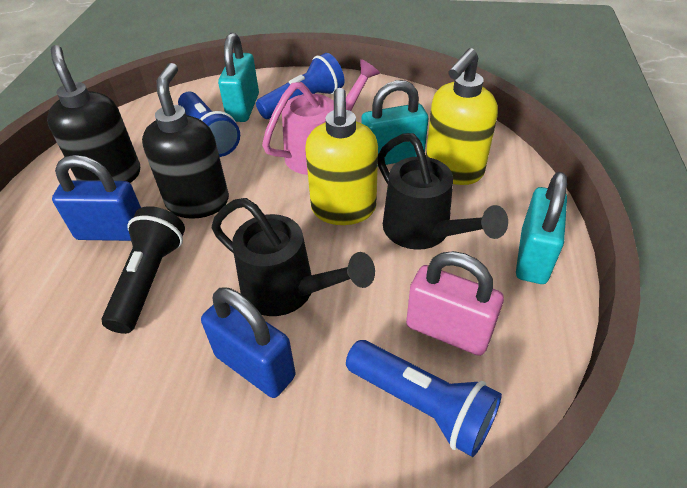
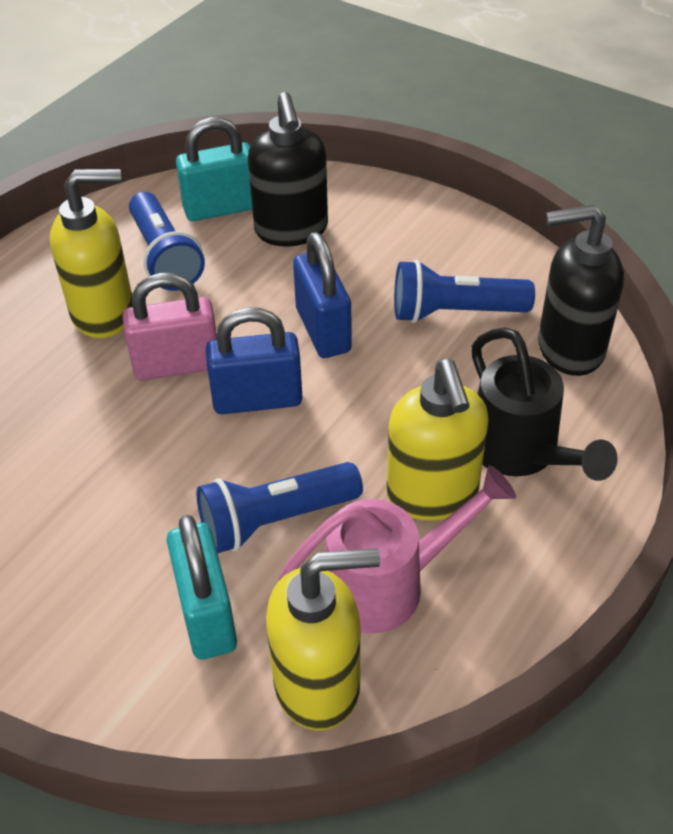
black flashlight: [102,206,185,334] = 1 -> none = 0
black watering can: [212,198,375,316] [378,133,508,250] = 2 -> [472,327,618,481] = 1
turquoise padlock: [218,33,259,122] [361,80,428,165] [516,172,567,284] = 3 -> [166,515,237,660] [176,117,252,221] = 2
yellow soap dispenser: [305,88,378,225] [426,48,498,185] = 2 -> [50,169,133,338] [266,548,380,731] [387,359,489,521] = 3

